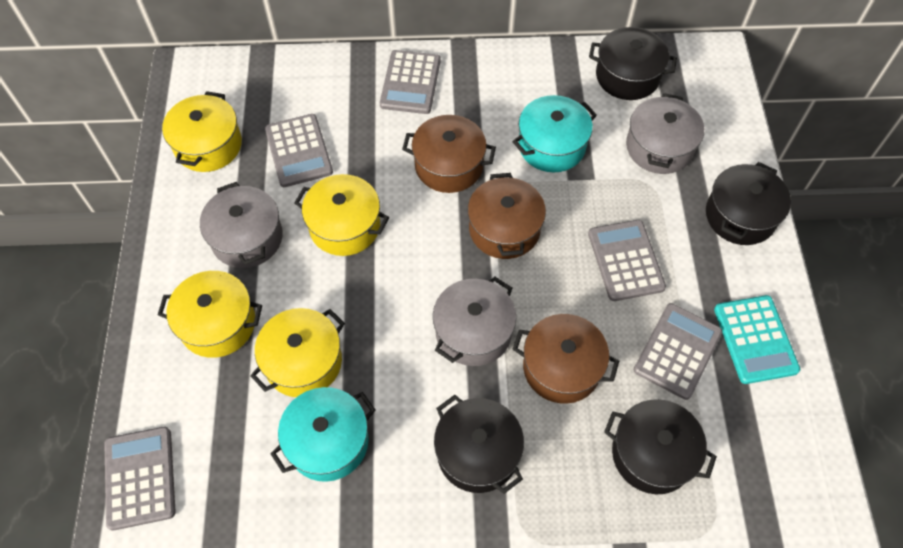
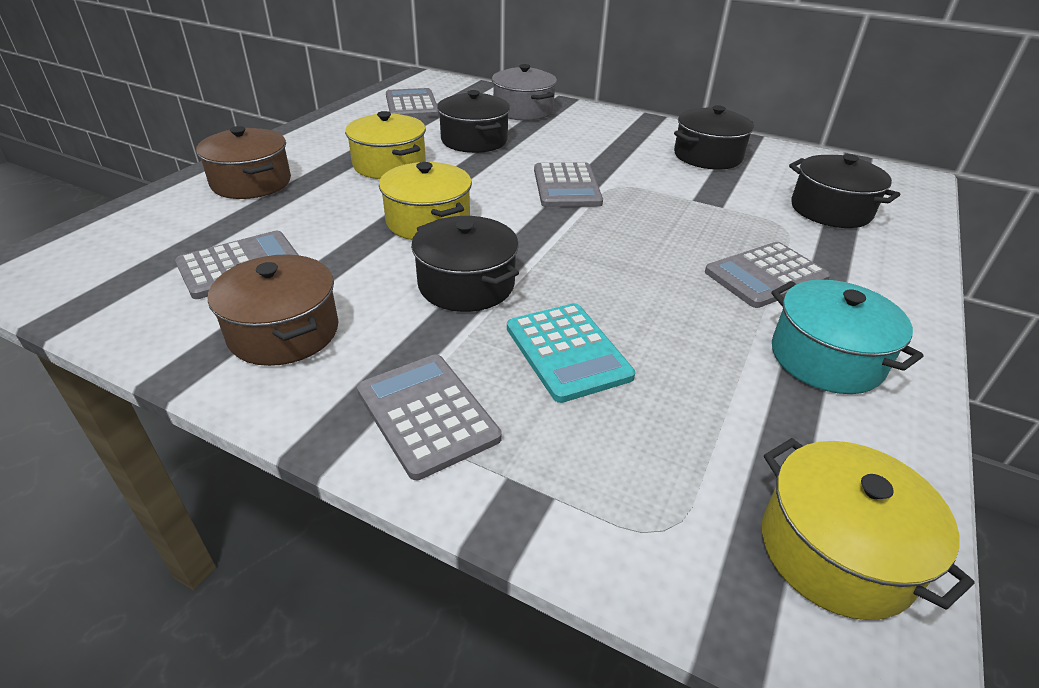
brown pot: [402,115,496,193] [468,173,546,259] [513,314,619,404] = 3 -> [196,126,291,199] [208,254,338,366] = 2
grey pot: [200,182,283,268] [433,277,516,366] [626,93,704,174] = 3 -> [492,64,557,121] = 1
turquoise pot: [270,387,376,482] [512,95,597,173] = 2 -> [771,280,923,394] = 1
yellow pot: [158,271,262,358] [162,91,242,172] [250,308,345,397] [294,174,389,256] = 4 -> [345,111,426,179] [379,162,472,240] [762,438,975,620] = 3

